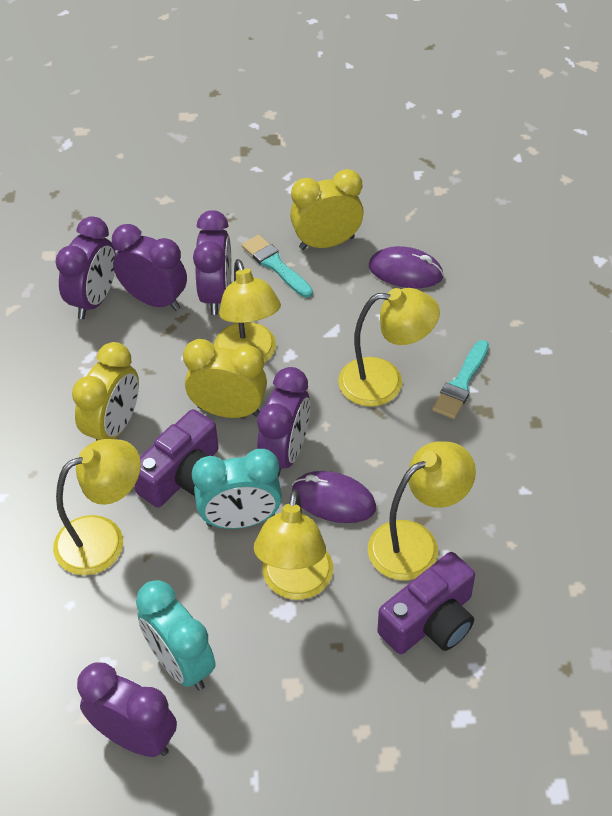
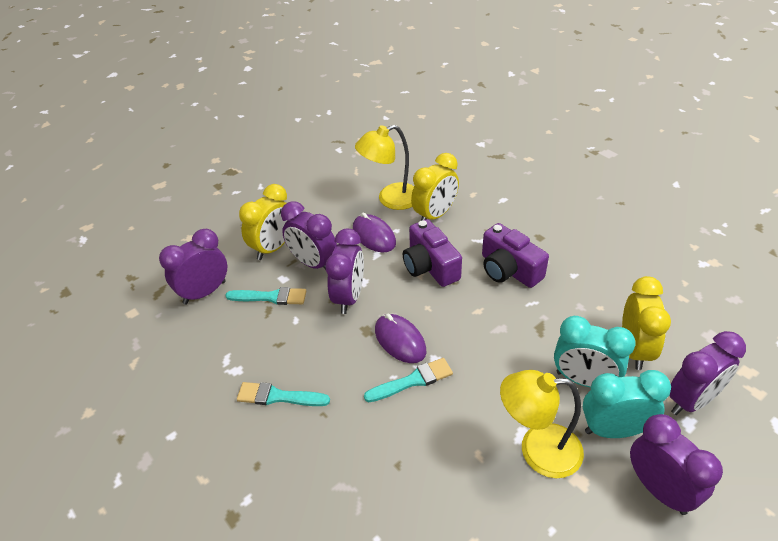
turquoise brush: [242,235,313,298] [432,340,489,419] = 2 -> [225,287,306,305] [237,382,330,406] [364,358,453,402] = 3
yellow lamp: [53,439,141,575] [214,259,281,363] [254,489,333,600] [338,288,440,407] [368,441,476,581] = 5 -> [355,125,414,210] [500,370,584,478] = 2

